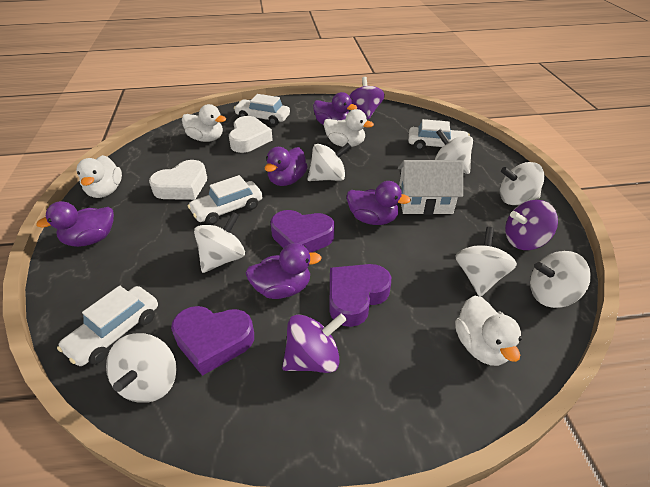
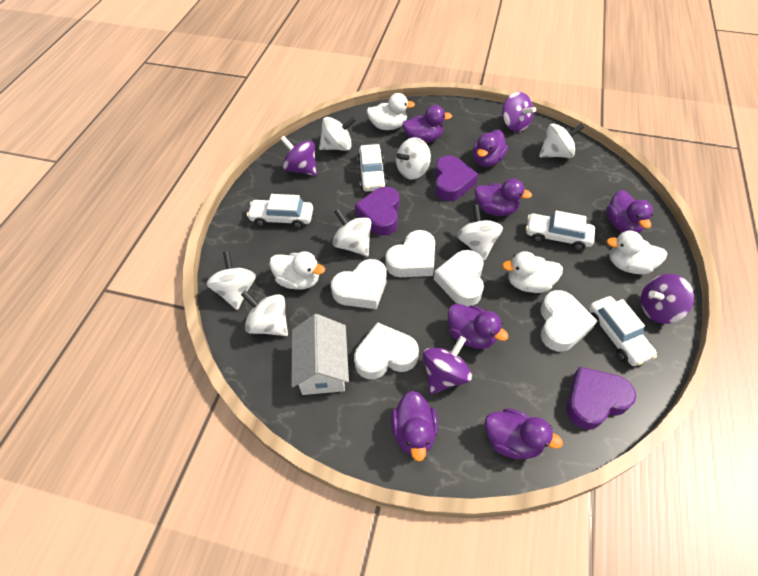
purple duck: [36,201,114,247] [246,243,322,299] [265,147,308,186] [313,92,357,125] [347,181,411,225] = 5 -> [391,391,438,461] [402,105,452,143] [448,304,508,349] [473,130,508,167] [475,179,532,216] [485,408,563,459] [606,190,653,233] = 7
purple spinning top: [282,314,347,373] [349,77,385,119] [505,200,558,250] = 3 -> [280,136,317,176] [423,336,472,394] [502,92,536,132] [641,274,694,324] = 4
white heart: [149,160,207,200] [229,116,273,153] = 2 -> [331,259,387,309] [354,322,419,379] [386,230,435,277] [434,250,484,306] [540,290,597,352] = 5

